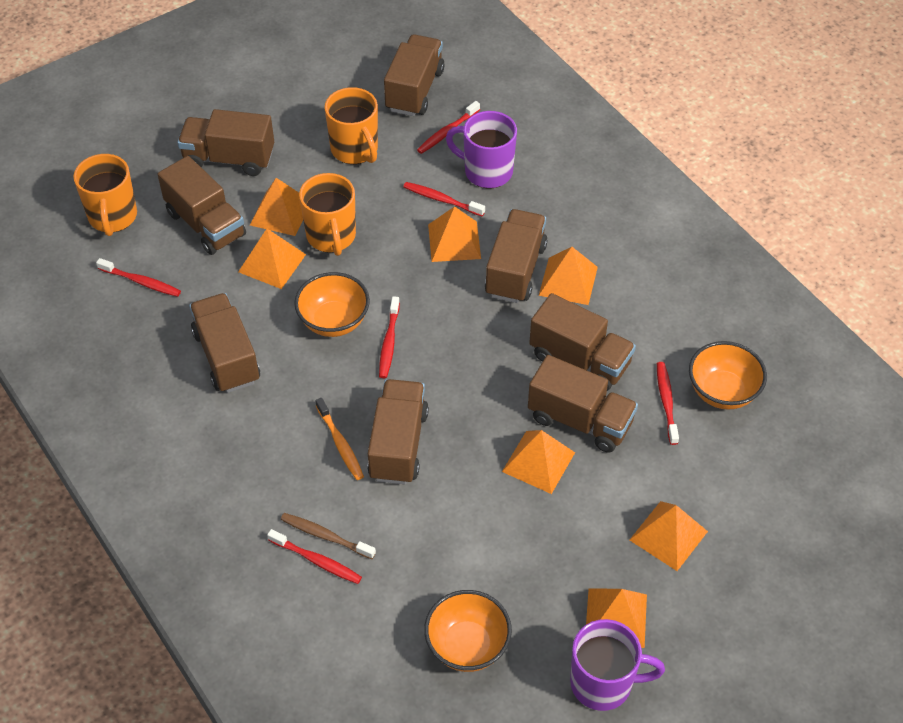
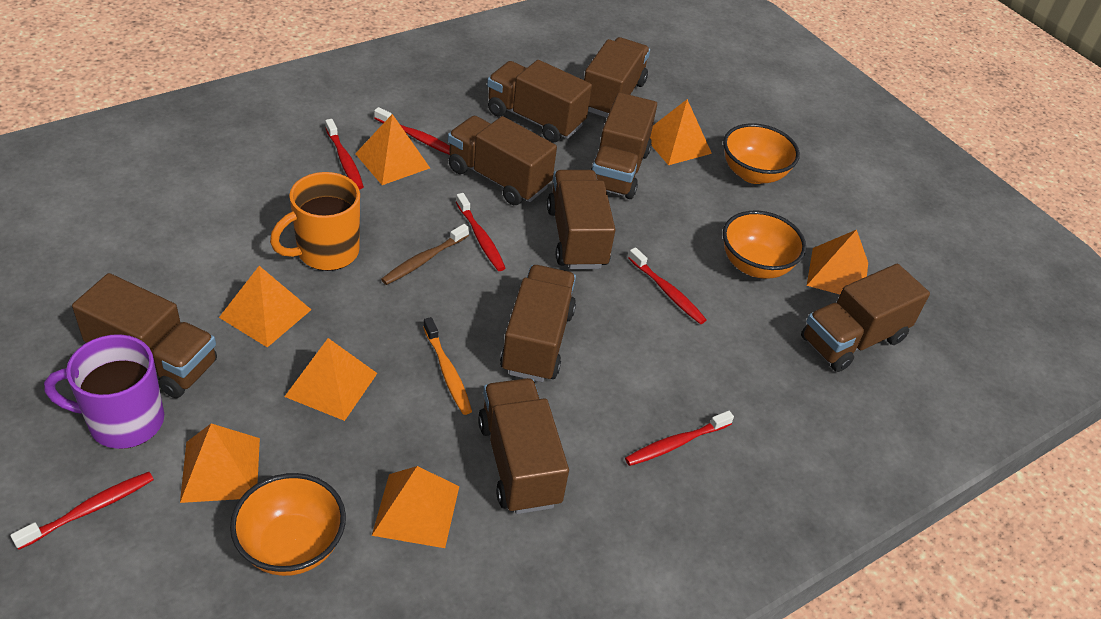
brown truck: [158,156,246,255] [177,109,274,176] [189,293,260,393] [367,379,429,484] [384,34,445,116] [485,209,547,303] [528,355,638,453] [529,293,636,391] = 8 -> [72,273,217,398] [448,116,557,205] [478,378,569,514] [487,60,592,143] [500,265,576,382] [547,170,615,269] [584,37,650,118] [590,92,657,199] [801,264,930,372] = 9
orange mug: [73,154,137,236] [299,173,356,256] [325,87,378,164] = 3 -> [270,172,360,271] = 1
purple mug: [446,111,517,188] [570,619,665,711] = 2 -> [44,334,164,449] = 1

